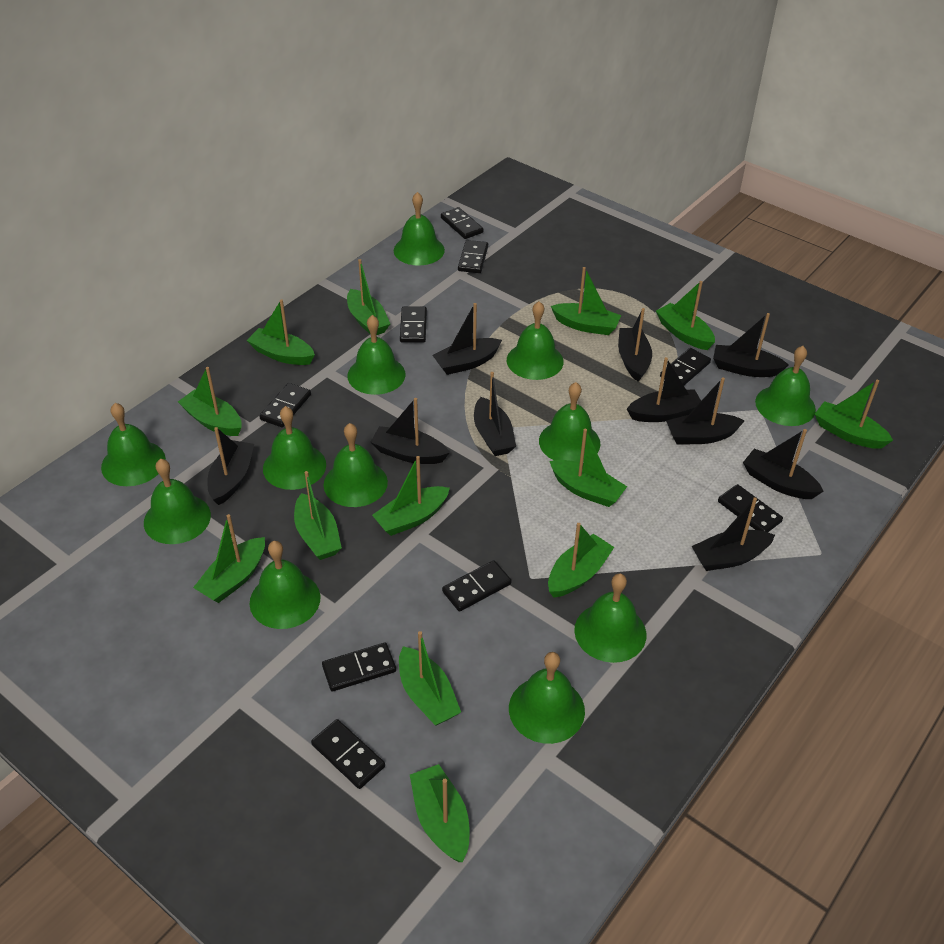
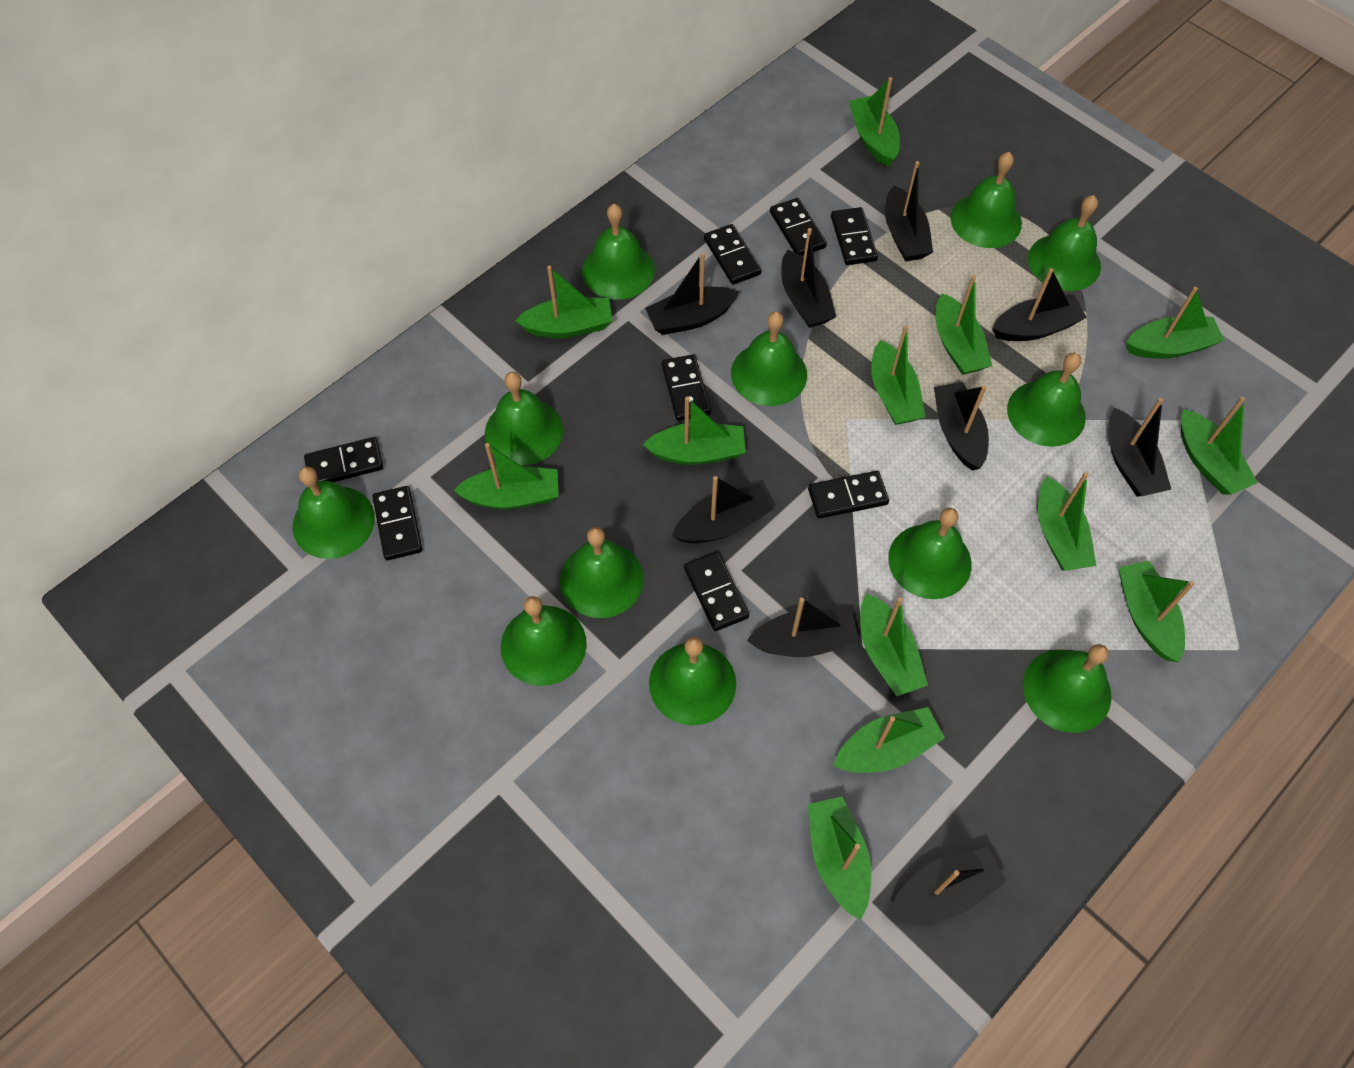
black boat: [207,427,254,505] [371,398,450,464] [432,303,502,375] [474,372,516,456] [618,308,652,381] [627,357,701,422] [666,378,745,444] [692,497,775,571] [713,313,788,377] [743,429,823,499] = 10 -> [645,253,739,335] [672,476,774,543] [747,598,859,657] [781,228,836,328] [885,161,933,261] [890,847,1007,921] [934,382,989,471] [992,268,1087,341] [1109,398,1171,496] = 9
black domino: [259,383,311,427] [311,719,385,789] [322,642,396,691] [400,306,427,342] [441,207,483,239] [442,560,511,612] [458,240,488,273] [660,348,711,385] [718,484,783,532] = 9 -> [304,437,383,482] [372,486,422,560] [662,354,711,421] [684,552,749,631] [704,224,761,285] [770,198,827,256] [808,471,889,519] [831,207,878,265] = 8

